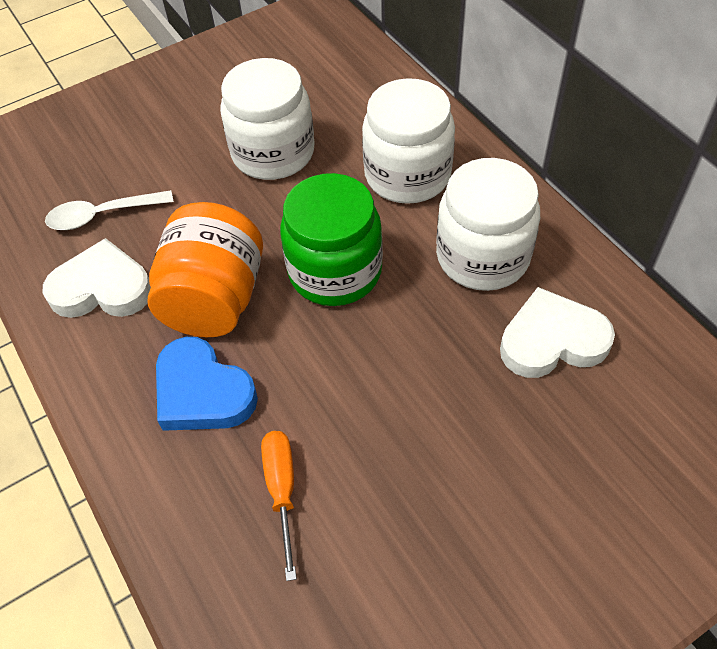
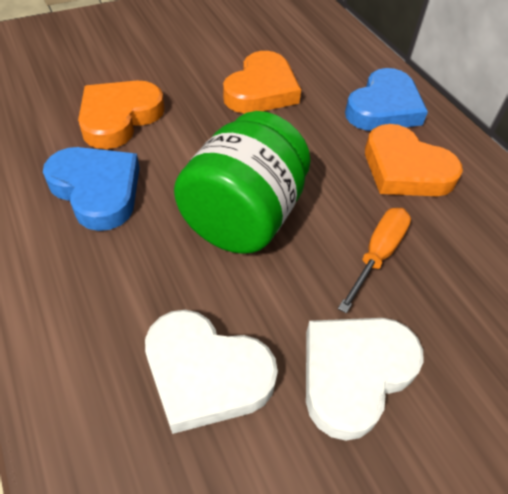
blue heart: [156,337,258,431] = 1 -> [43,147,140,231] [345,68,428,131] = 2
orange heart: none = 0 -> [78,81,165,149] [223,51,301,114] [365,124,463,196] = 3
orange jar: [148,202,263,337] = 1 -> none = 0
white jar: [220,58,315,180] [362,78,455,204] [436,158,540,291] = 3 -> none = 0
white spoon: [45,190,174,230] = 1 -> none = 0

